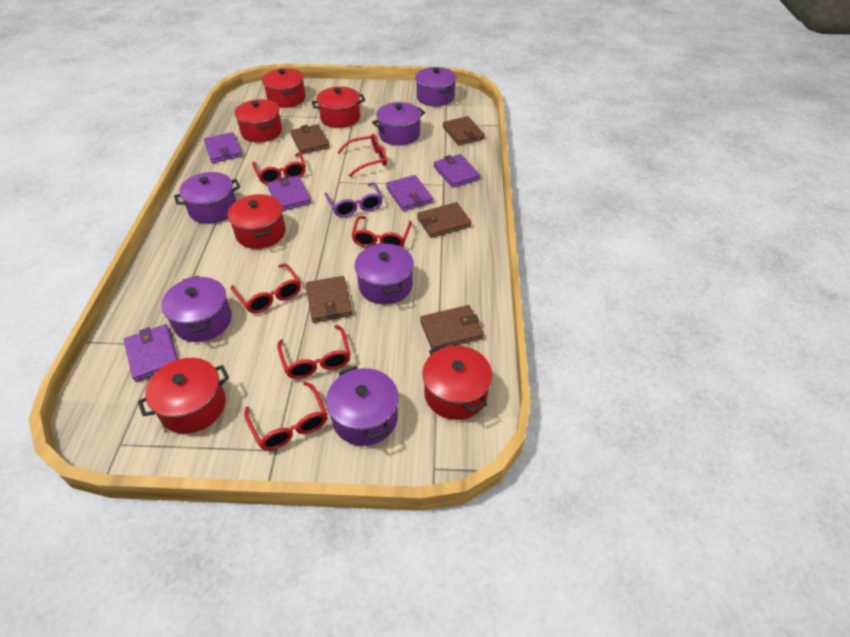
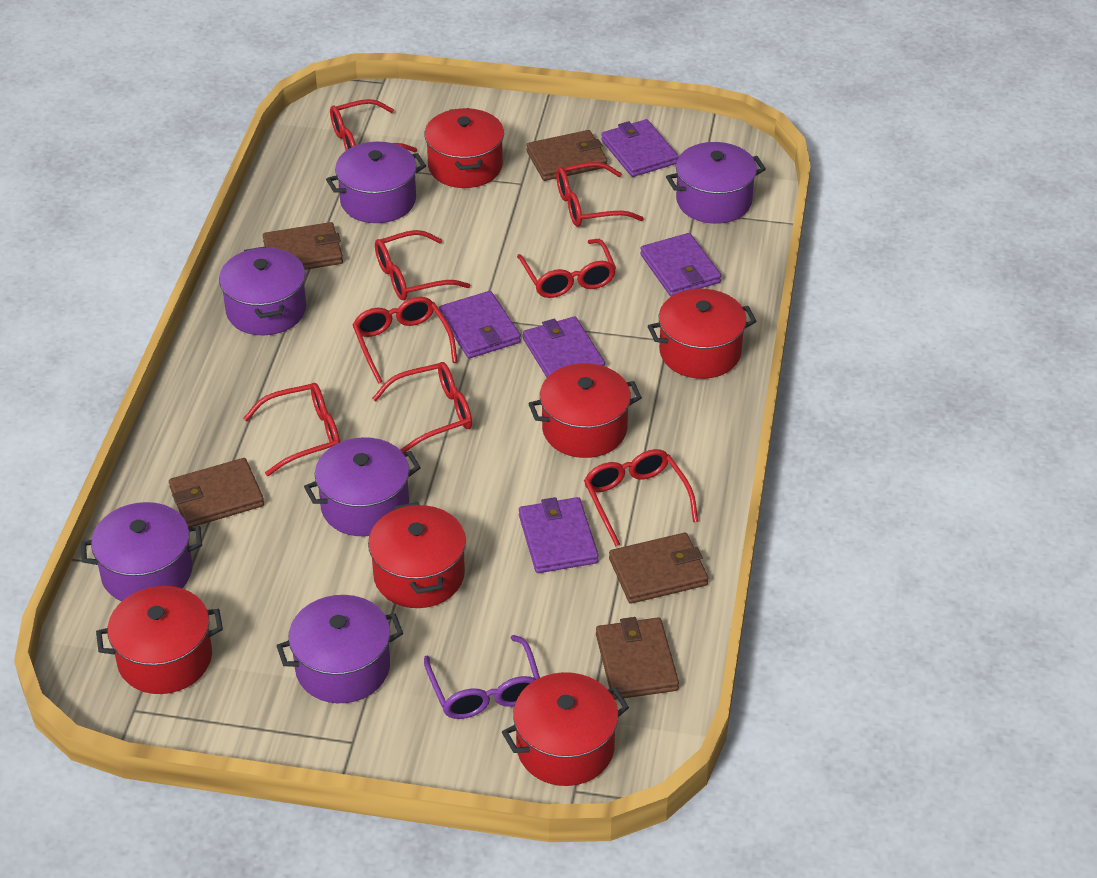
red glasses: [231,263,301,313] [244,382,327,450] [252,152,306,184] [277,325,350,379] [337,134,387,177] [351,216,412,247] = 6 -> [243,383,340,476] [330,99,417,152] [352,297,457,384] [372,362,472,453] [375,230,470,300] [517,239,616,298] [556,162,644,227] [584,449,698,546] = 8

